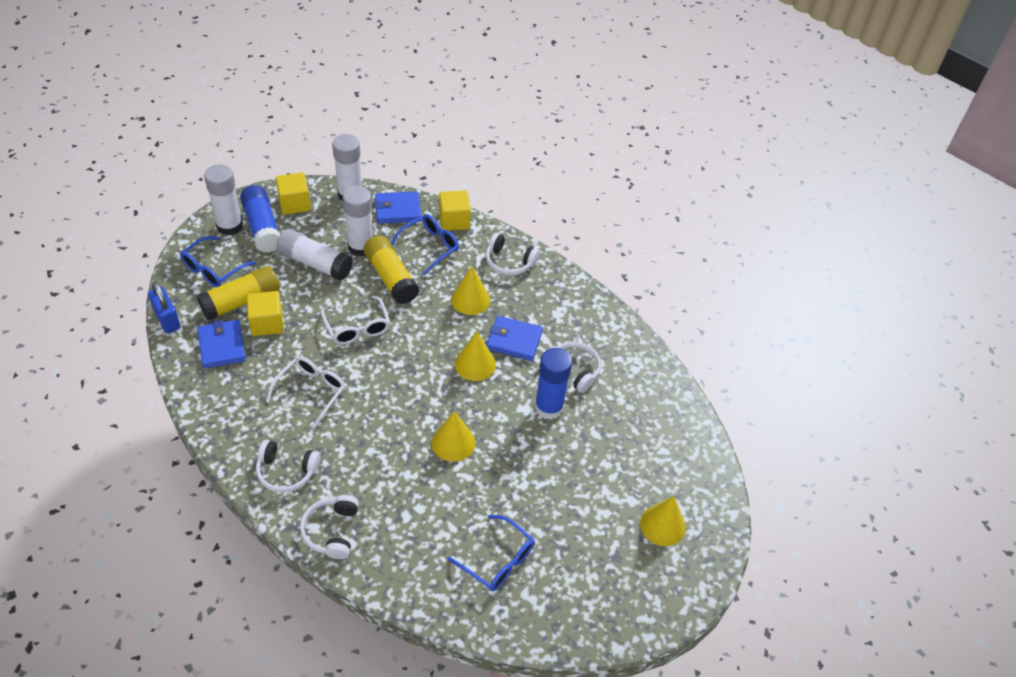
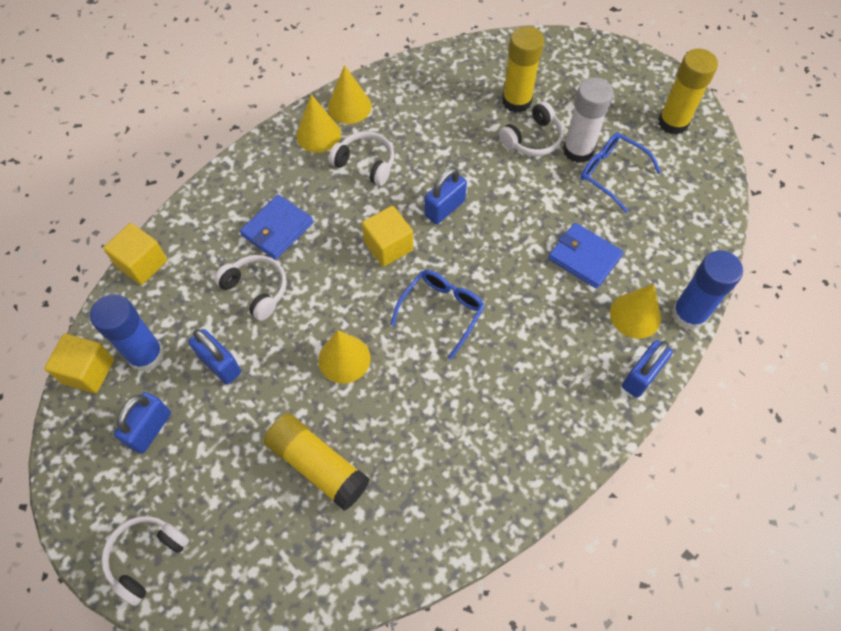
blue glasses: [180,236,256,287] [391,214,459,276] [448,515,535,591] = 3 -> [390,270,485,360] [581,133,661,213] = 2
blue padlock: [148,281,181,333] = 1 -> [114,392,171,454] [189,329,241,384] [425,167,467,224] [622,340,673,398] = 4
blue wallet: [198,320,246,368] [374,191,421,224] [486,316,543,361] = 3 -> [240,194,313,260] [548,223,624,289] = 2
white glasses: [266,356,345,429] [321,296,390,345] = 2 -> none = 0
white glue stick: [204,164,243,236] [276,229,353,281] [332,134,362,202] [343,186,373,257] = 4 -> [563,77,613,163] = 1
yellow glue stick: [197,266,280,321] [363,235,419,304] = 2 -> [264,413,370,511] [502,26,544,113] [658,49,718,135] = 3

